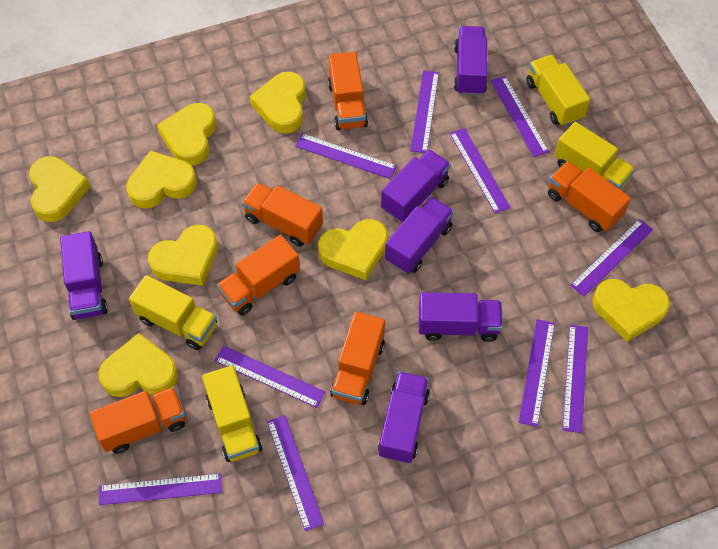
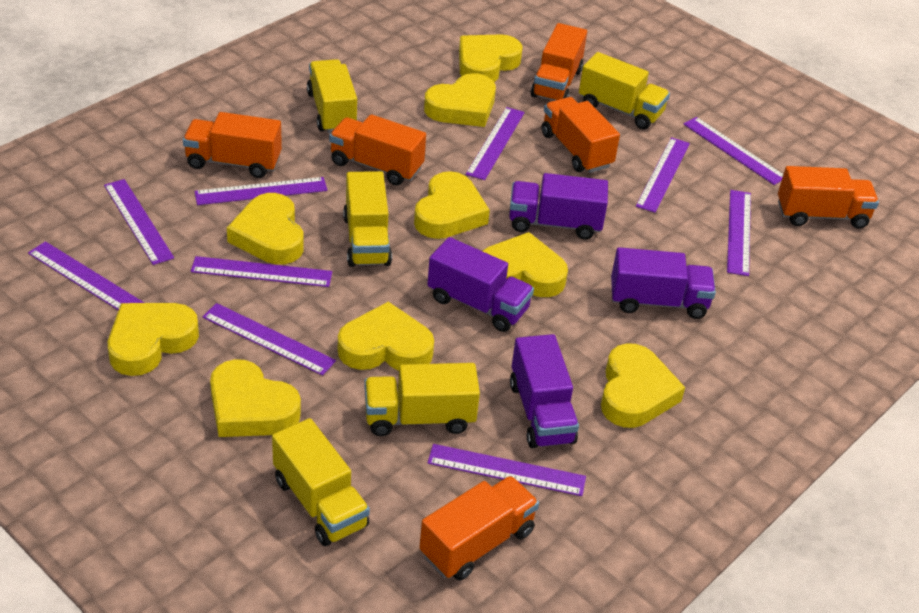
purple truck: [60,231,108,320] [378,372,430,463] [381,149,451,222] [385,197,454,274] [419,292,503,342] [454,26,488,96] = 6 -> [427,237,534,332] [509,173,608,239] [510,334,579,448] [611,247,716,319] = 4
yellow heart: [29,156,90,222] [98,333,178,397] [126,151,197,209] [148,225,218,286] [157,103,216,166] [250,72,306,134] [318,219,388,280] [592,279,670,342] = 8 -> [108,303,199,376] [210,359,301,437] [227,193,303,264] [338,302,434,371] [414,171,490,239] [424,73,496,127] [459,34,523,82] [483,232,568,297] [601,343,685,428] = 9
yellow truck: [129,275,217,350] [202,365,262,462] [526,55,590,127] [554,122,635,190] = 4 -> [272,418,370,546] [307,59,358,133] [343,171,392,267] [364,363,480,436] [579,52,670,130] = 5

